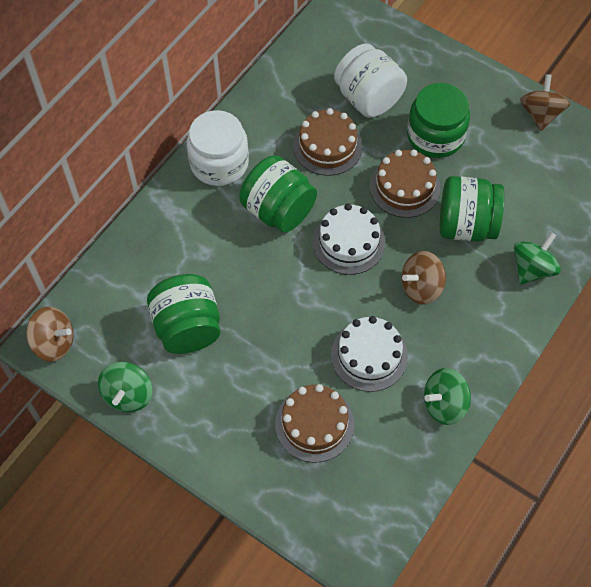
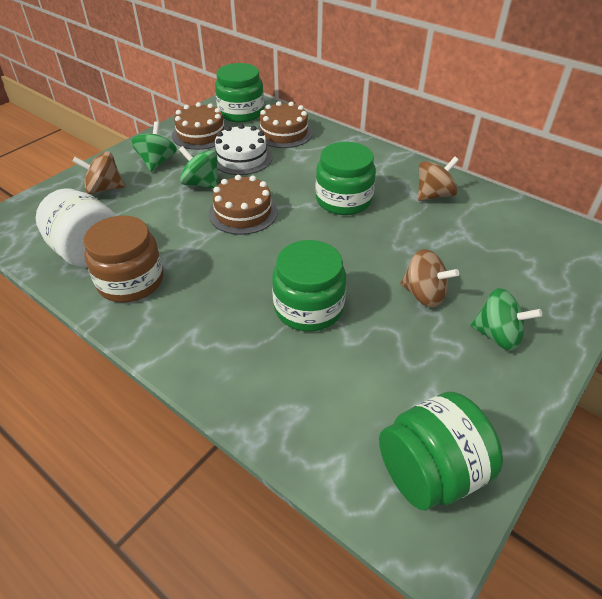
brown jar: none = 0 -> [84,216,164,302] = 1
white cake: [313,203,385,275] [331,316,408,392] = 2 -> [215,124,272,175] = 1
white jar: [187,110,249,186] [334,43,407,118] = 2 -> [36,188,117,267] = 1

